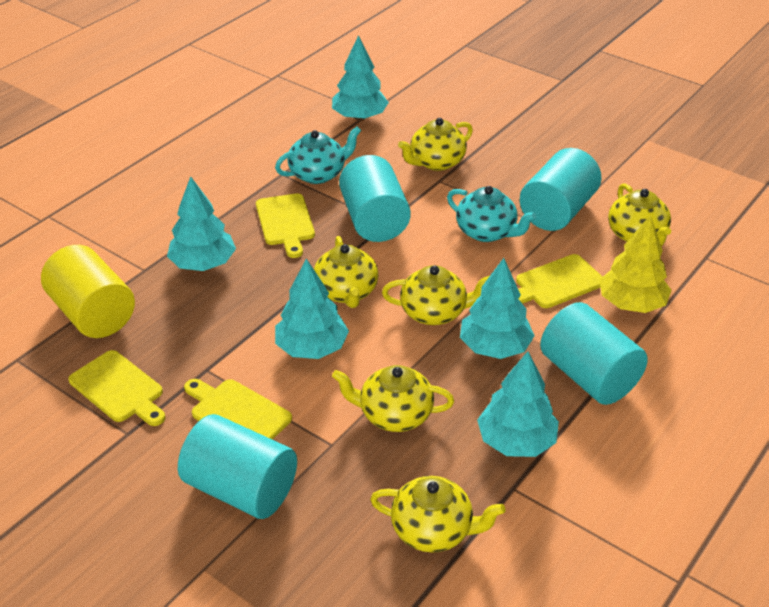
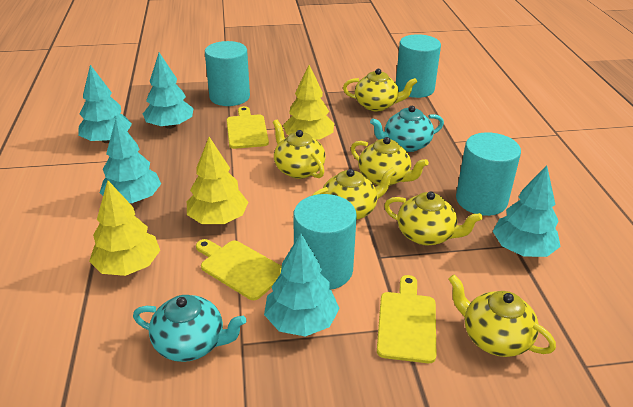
yellow cutting board: [68,350,166,426] [184,379,292,440] [256,193,315,258] [516,254,602,308] = 4 -> [196,239,282,300] [226,106,269,149] [377,275,436,363] = 3
yellow cylinder: [41,245,135,338] = 1 -> none = 0
yellow tree: [600,215,672,313] = 1 -> [89,180,160,276] [187,137,248,224] [283,65,334,140] = 3

